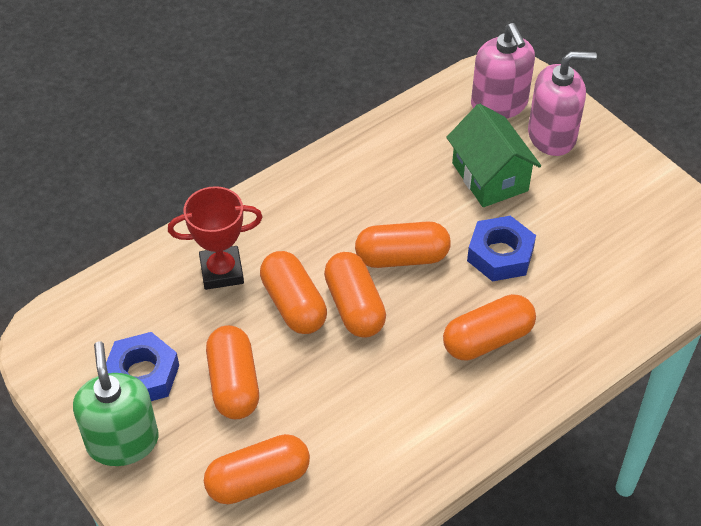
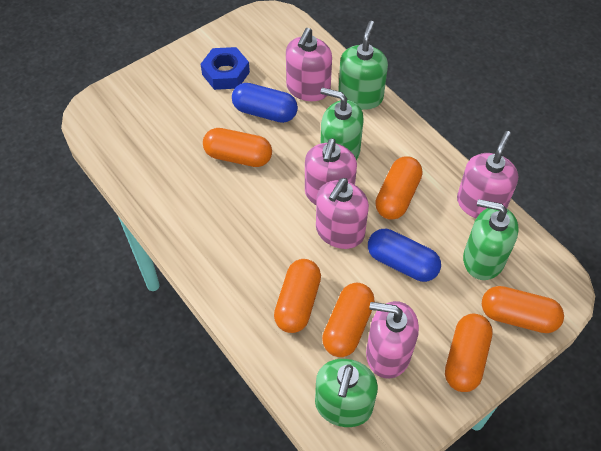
blue capsule: none = 0 -> [232,83,298,123] [368,229,441,282] = 2
blue nut: [106,332,179,401] [467,216,536,281] = 2 -> [201,47,250,90] = 1
green house: [446,104,541,207] = 1 -> none = 0
green soap dispenser: [73,342,158,466] = 1 -> [315,359,378,427] [320,87,364,160] [338,21,388,110] [463,199,519,280] = 4
pink soap dispenser: [471,23,535,119] [528,51,597,156] = 2 -> [286,28,332,101] [305,138,357,205] [316,178,369,249] [366,301,419,379] [457,131,518,218] = 5
red trophy: [168,186,263,290] = 1 -> none = 0

